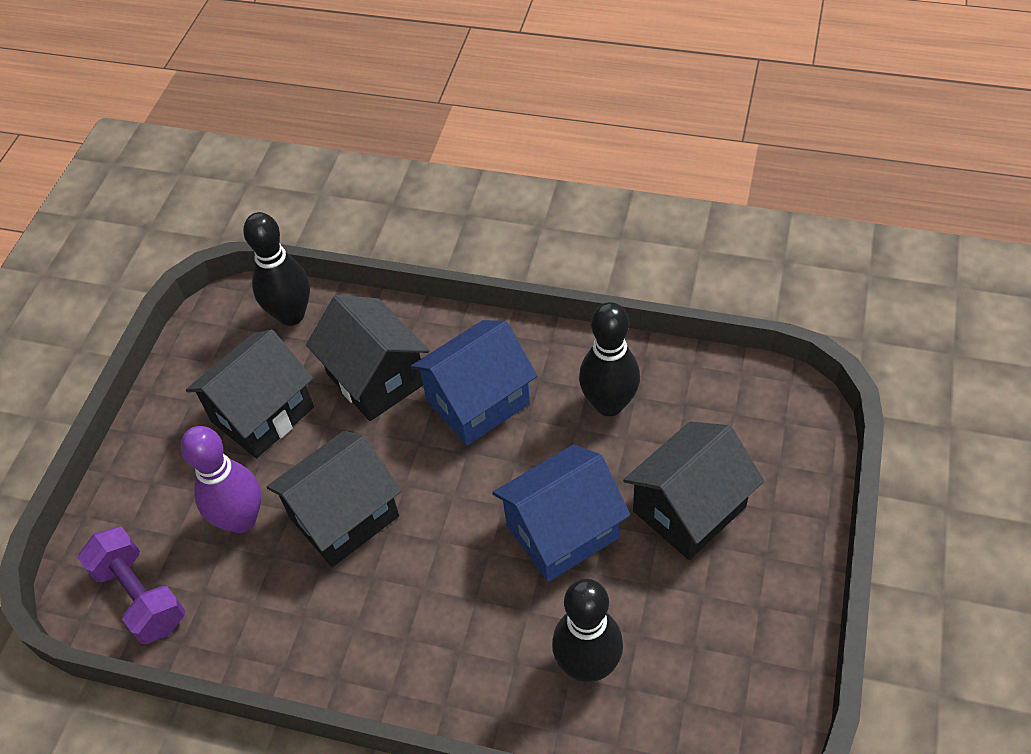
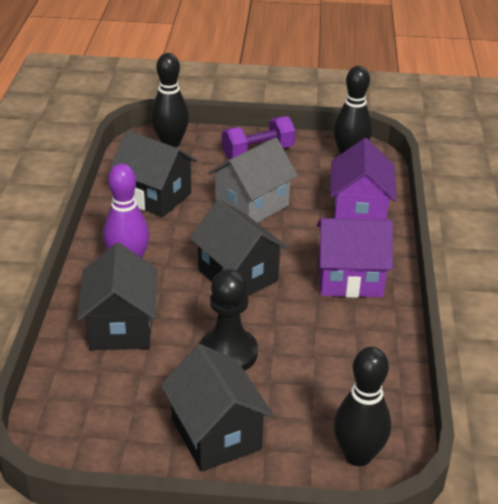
black pawn: none = 0 -> [200,269,258,371] = 1
blue house: [410,320,537,446] [492,445,630,582] = 2 -> none = 0
grey house: none = 0 -> [208,137,298,223] = 1
purple house: none = 0 -> [317,218,393,298] [330,138,397,220] = 2

